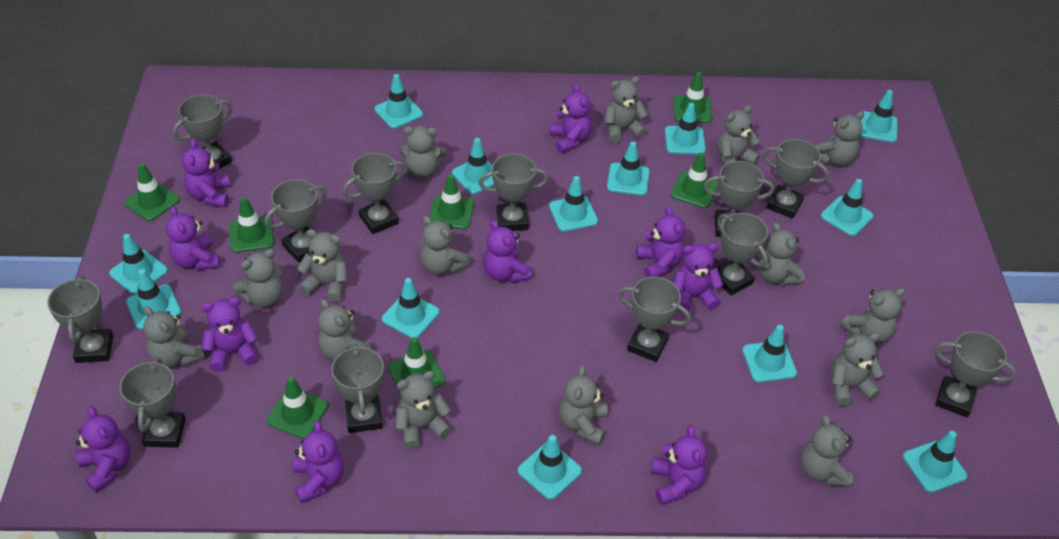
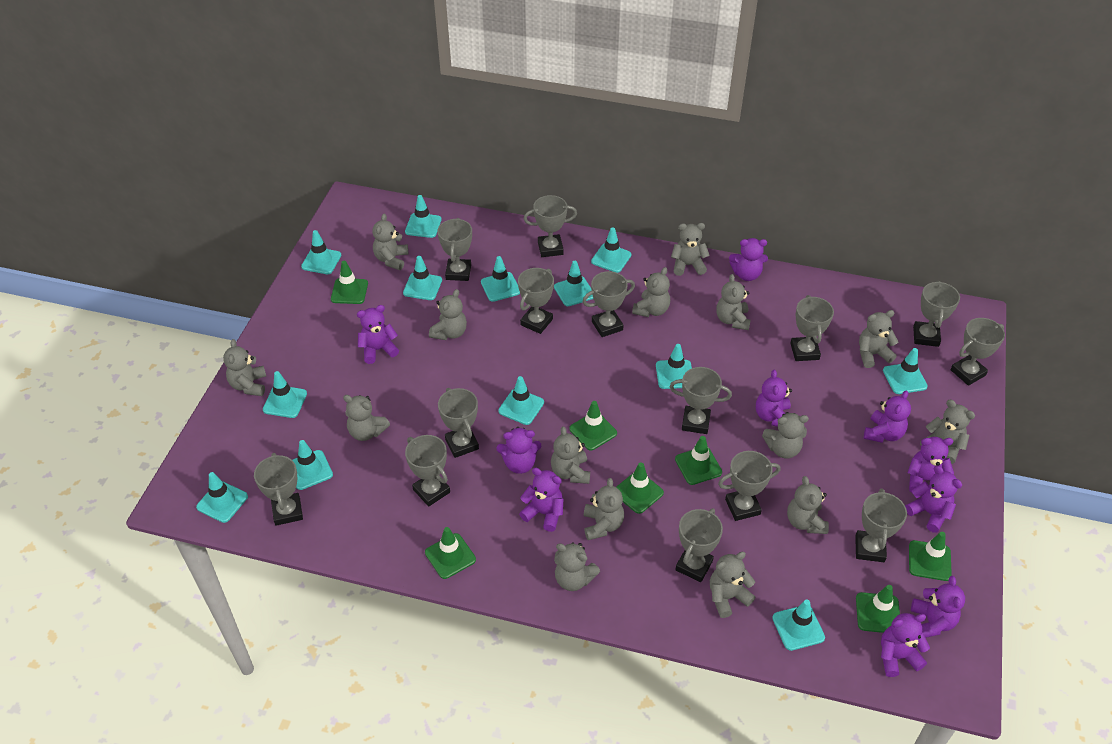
grey trophy: [47,276,113,363] [119,358,186,448] [172,95,233,169] [265,179,327,263] [331,343,384,433] [343,153,407,234] [479,154,549,231] [619,277,691,362] [703,161,774,237] [717,213,768,295] [763,139,829,219] [935,331,1016,417] = 12 -> [254,453,303,526] [405,435,450,507] [437,218,472,281] [438,388,479,458] [518,268,554,334] [524,195,577,257] [583,271,635,337] [670,367,732,434] [675,508,723,582] [718,451,780,521] [790,295,834,361] [855,489,907,562] [913,281,960,347] [950,318,1005,386] = 14

